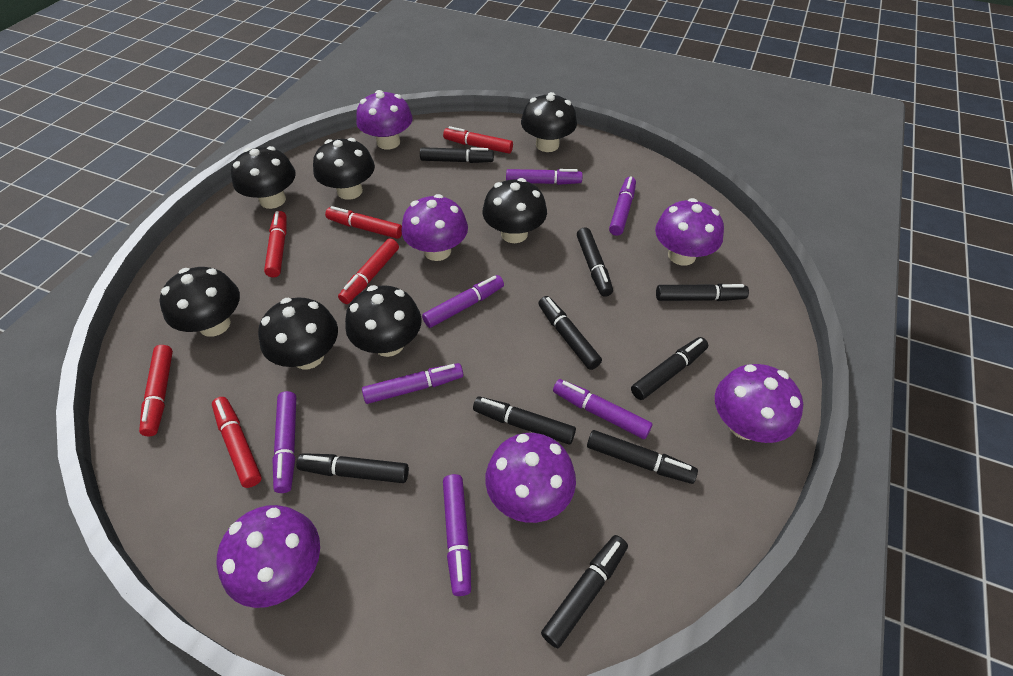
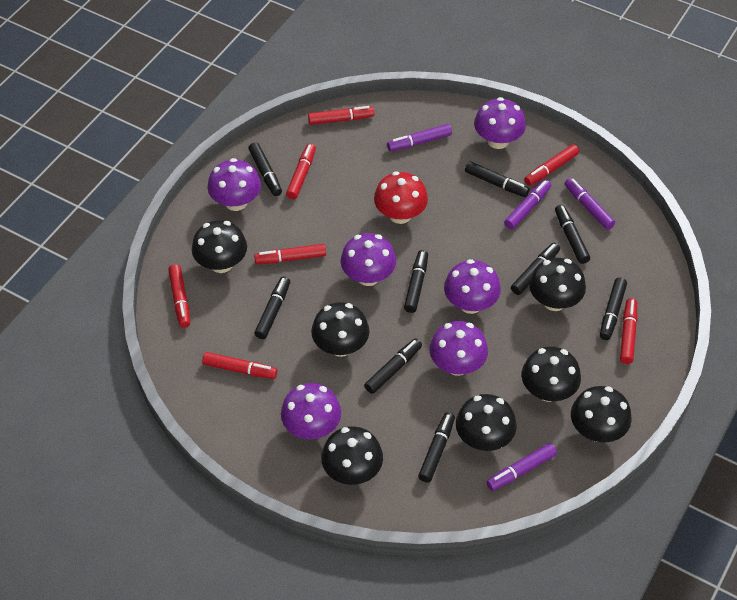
purple marker: [272,391,296,493] [362,363,463,404] [422,275,504,328] [443,474,471,596] [506,169,583,185] [553,379,652,439] [609,177,636,236] = 7 -> [387,124,452,151] [487,443,557,491] [504,180,551,229] [565,178,615,230] = 4
red marker: [139,345,173,436] [212,397,262,488] [264,211,287,277] [325,206,402,239] [338,239,399,304] [443,126,513,154] = 6 -> [168,264,190,328] [202,352,277,379] [254,244,326,264] [286,144,316,199] [308,106,374,125] [524,144,579,186] [620,298,637,364] = 7
red mushroom: none = 0 -> [374,171,428,224] = 1

